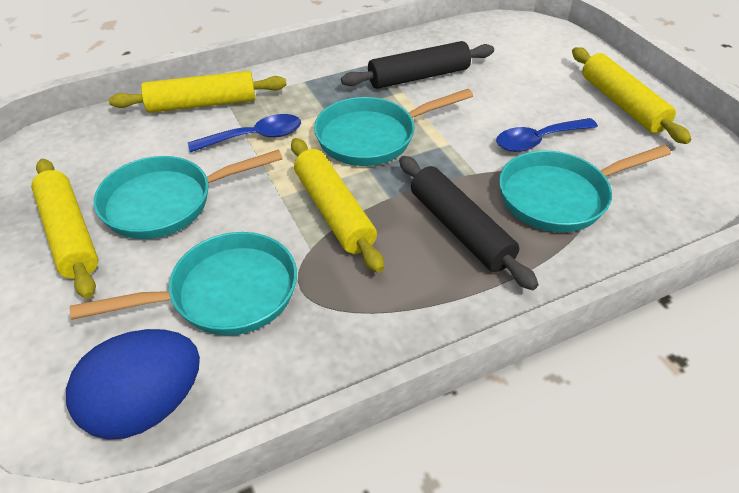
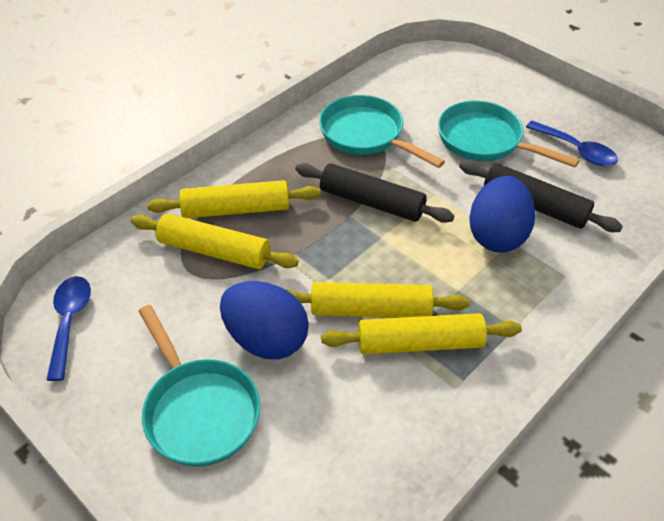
blue egg: [66,329,200,440] = 1 -> [220,281,309,359] [469,176,536,253] = 2
turquoise pan: [70,232,297,335] [94,149,283,239] [314,89,473,166] [499,145,671,232] = 4 -> [139,305,260,467] [319,95,445,168] [438,101,580,168] = 3

